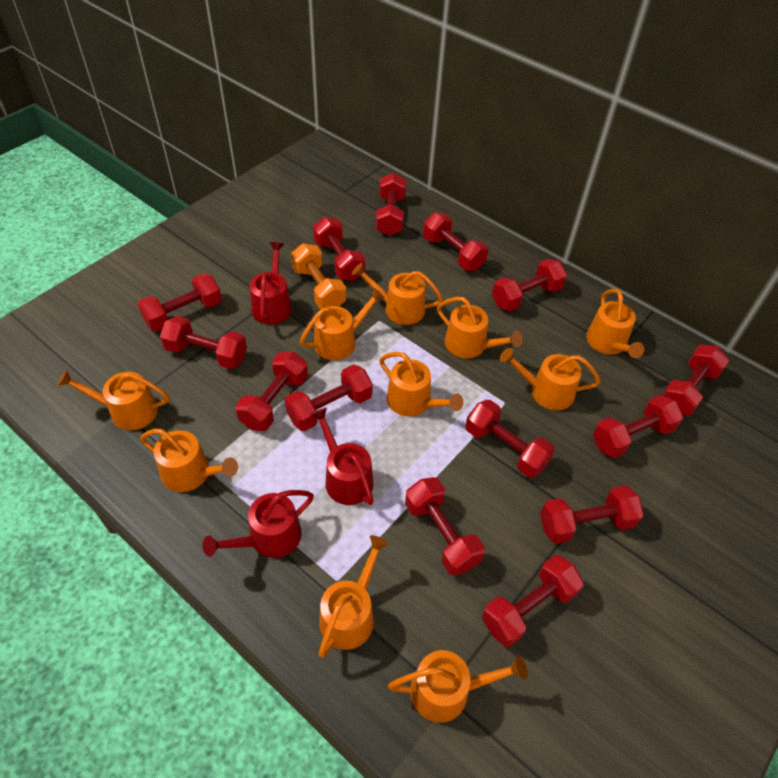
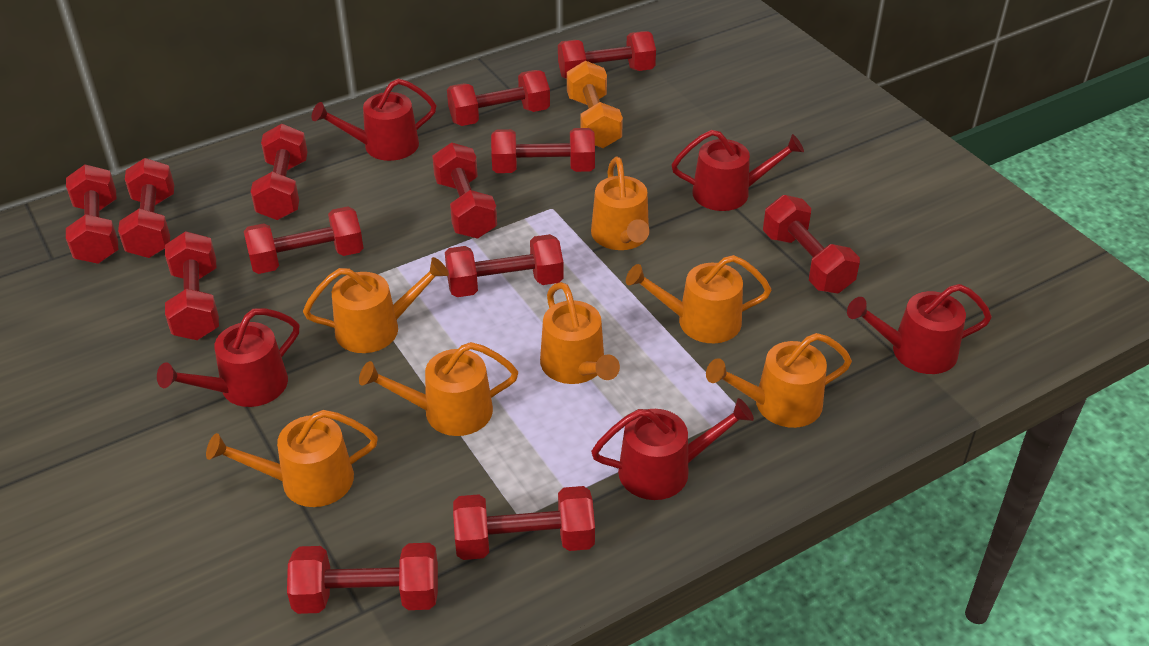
orange watering can: [57,370,169,431] [140,429,238,492] [300,288,385,360] [318,535,389,658] [352,263,443,325] [379,352,463,416] [388,650,528,723] [437,297,523,358] [500,348,601,410] [586,289,644,358] = 10 -> [206,410,378,507] [303,257,449,353] [359,342,518,436] [540,282,620,384] [591,157,650,250] [626,255,771,343] [706,333,852,428] = 7
red dumbbell: [137,273,222,332] [160,316,247,369] [236,352,308,431] [285,364,373,431] [313,217,365,281] [376,173,406,236] [405,477,485,576] [423,212,488,271] [465,400,555,478] [482,555,584,647] [492,259,567,312] [540,485,644,544] [593,395,683,458] [663,344,729,416] = 14 -> [66,165,118,264] [118,158,174,258] [165,231,219,340] [244,206,363,274] [251,124,307,220] [287,543,438,614] [432,142,497,239] [445,234,564,297] [447,70,550,126] [453,486,595,560] [491,128,595,173] [558,31,656,79] [763,195,860,294] = 13
red watering can: [202,490,314,558] [250,242,292,325] [310,407,374,505] = 3 -> [157,308,299,407] [312,79,436,161] [591,398,754,500] [671,130,804,211] [847,284,992,374] = 5

